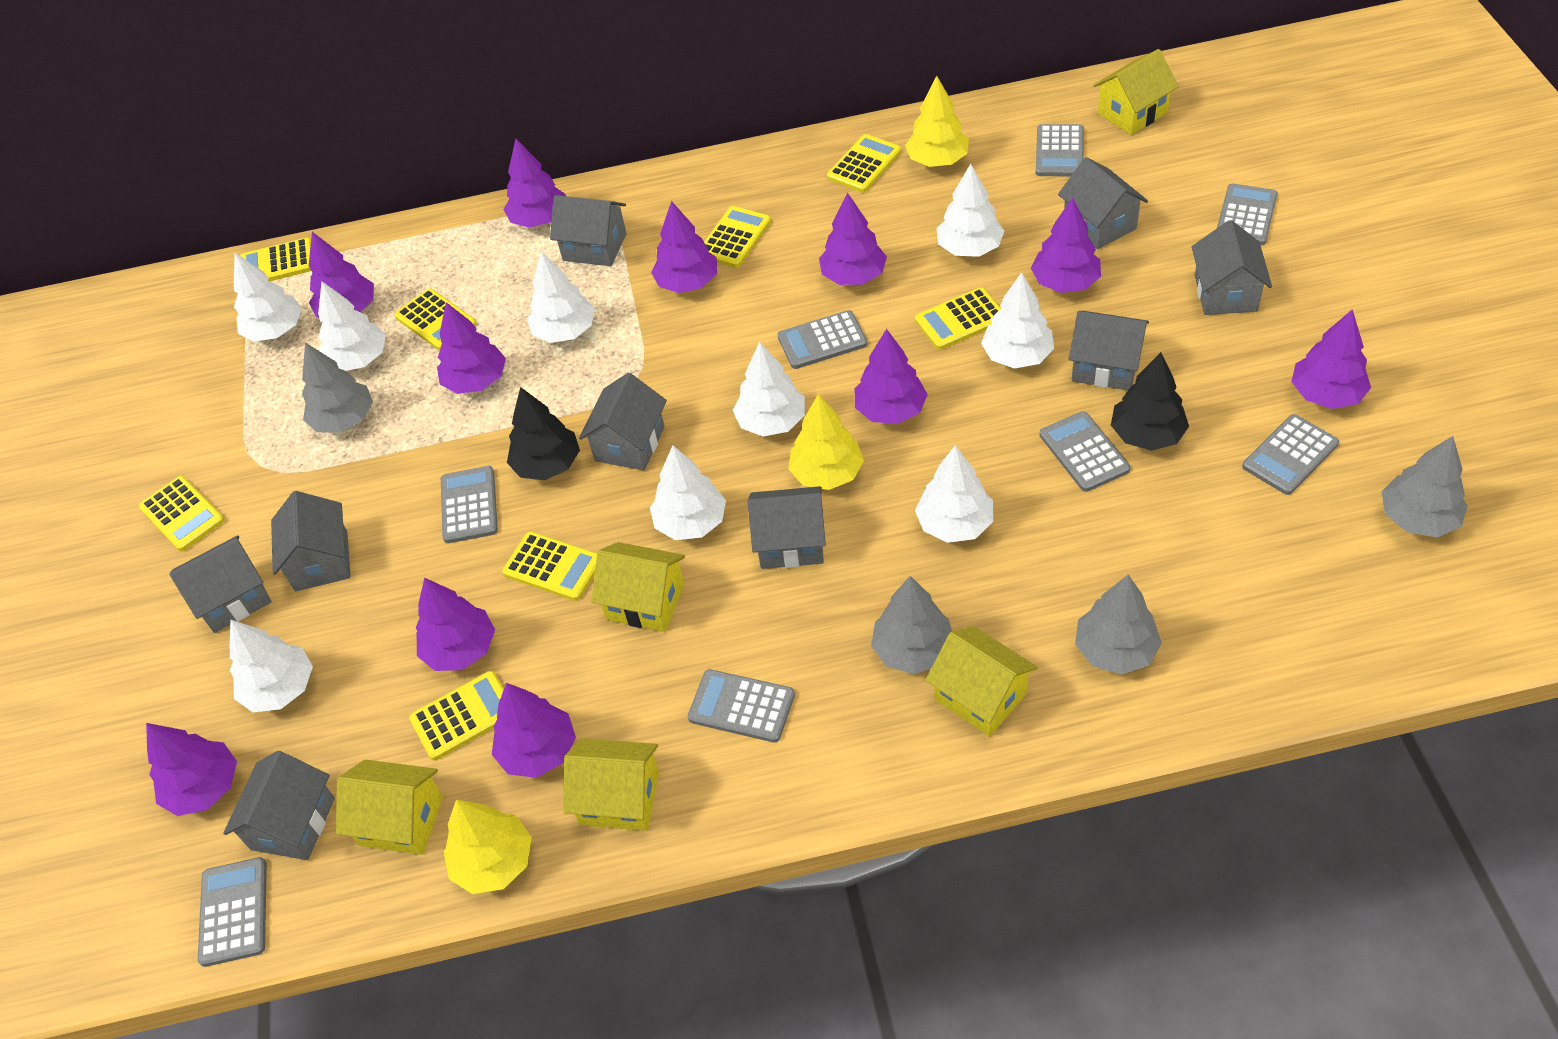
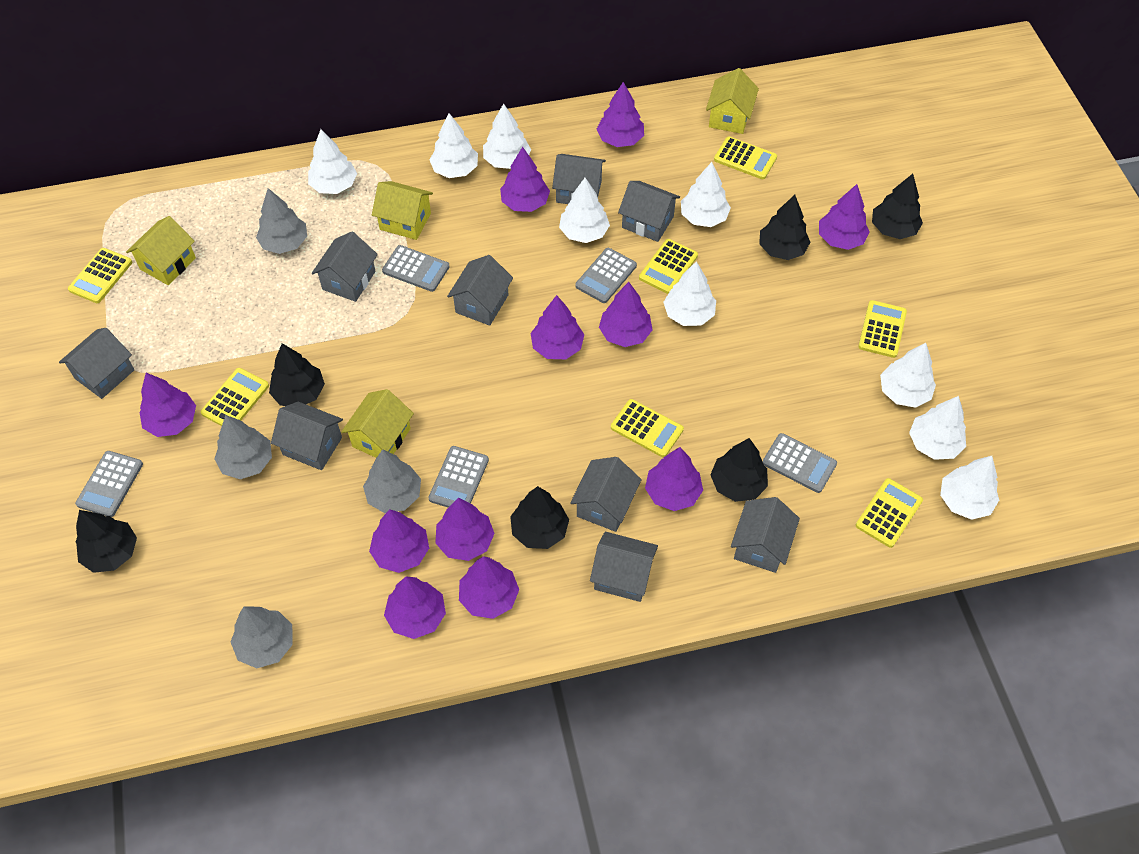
black tree: [507,387,580,480] [1111,352,1189,451] = 2 -> [76,510,137,573] [269,343,325,406] [510,486,569,549] [710,438,768,502] [759,195,810,260] [872,174,923,239] = 6
grey calculator: [198,857,267,967] [441,466,498,543] [688,669,795,743] [777,310,868,369] [1036,124,1084,176] [1040,411,1131,492] [1217,183,1278,245] [1242,414,1339,495] = 8 -> [75,451,143,517] [382,245,450,292] [428,446,489,508] [575,248,637,303] [763,433,837,493] = 5
yellow calculator: [139,476,225,552] [240,238,311,281] [394,289,477,351] [409,671,504,760] [502,531,597,601] [704,206,771,268] [827,134,901,192] [915,287,1001,350] = 8 -> [68,248,132,303] [201,368,269,426] [611,399,684,457] [639,239,698,294] [714,136,777,179] [856,478,923,548] [858,300,907,358] = 7
yellow house: [336,760,443,855] [564,738,659,831] [591,542,685,632] [925,626,1038,736] [1094,49,1179,135] = 5 -> [126,216,196,285] [341,389,414,458] [372,181,433,240] [706,68,759,134] = 4
yellow tree: [444,800,532,894] [788,394,864,490] [905,76,969,167] = 3 -> none = 0

